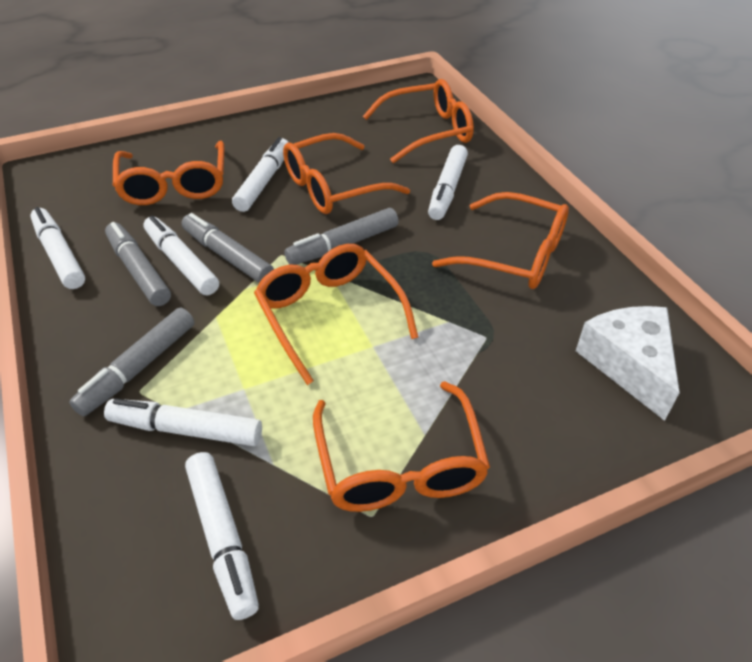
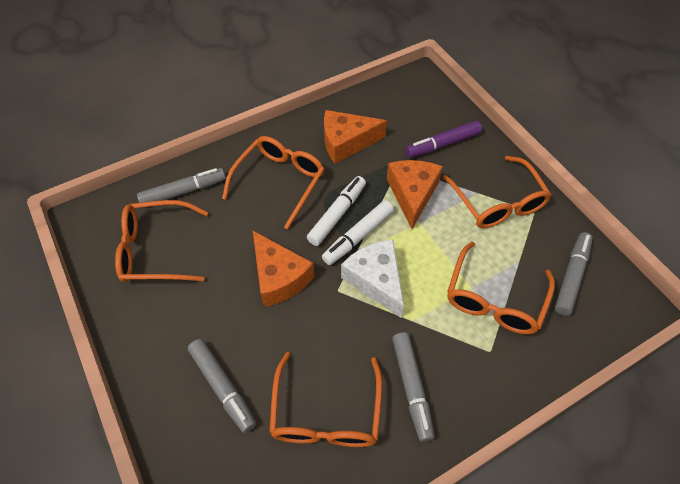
orange cheese: none = 0 -> [253,231,315,307] [324,110,387,164] [387,160,443,229] = 3
orange glasses: [113,141,224,205] [254,244,418,385] [283,133,410,214] [313,381,490,512] [363,79,474,163] [432,192,569,289] = 6 -> [115,200,208,282] [222,136,324,229] [269,352,382,447] [443,156,552,228] [447,241,555,334] = 5
purple marker: none = 0 -> [405,121,482,158] = 1
white marker: [30,207,85,289] [104,398,262,446] [143,216,219,295] [185,452,259,620] [232,137,289,212] [428,145,468,220] = 6 -> [307,176,366,246] [322,200,394,265] = 2

